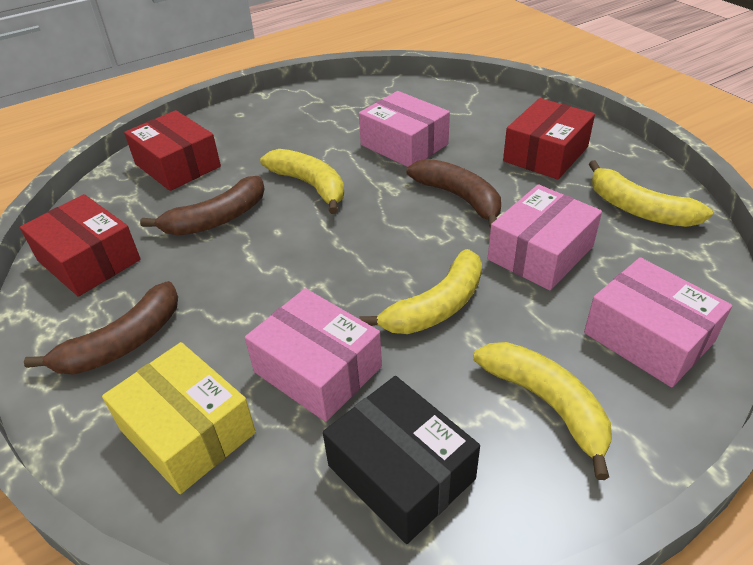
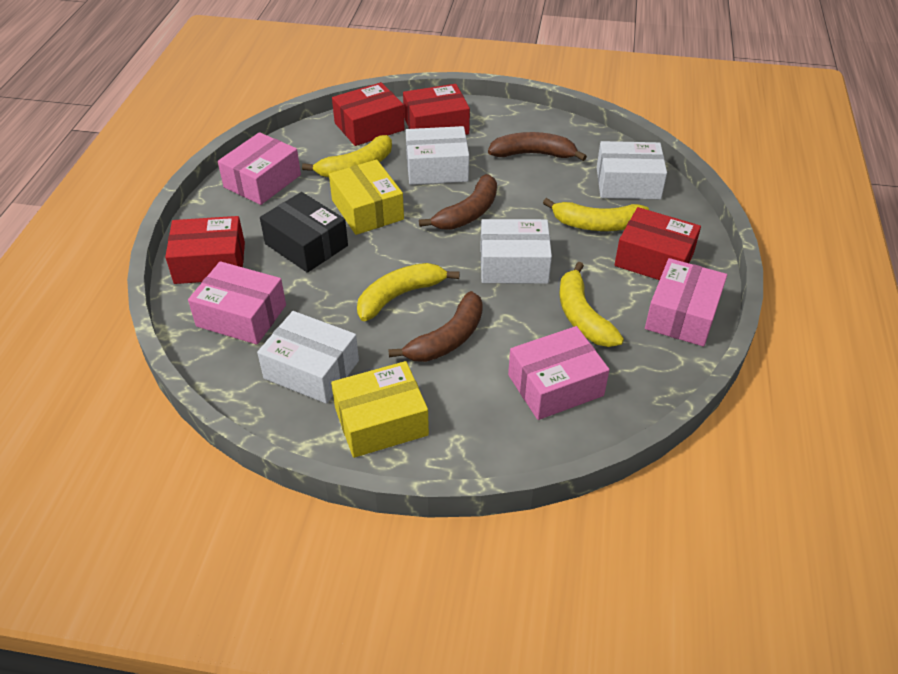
red box: [20,194,141,297] [124,110,221,191] [503,98,595,179] = 3 -> [165,216,245,284] [332,82,405,146] [403,84,470,135] [615,207,701,280] = 4
white box: none = 0 -> [257,311,359,404] [406,126,469,185] [480,219,552,284] [597,141,667,199] = 4
yellow box: [102,342,256,494] = 1 -> [329,160,404,235] [331,361,429,458] = 2

